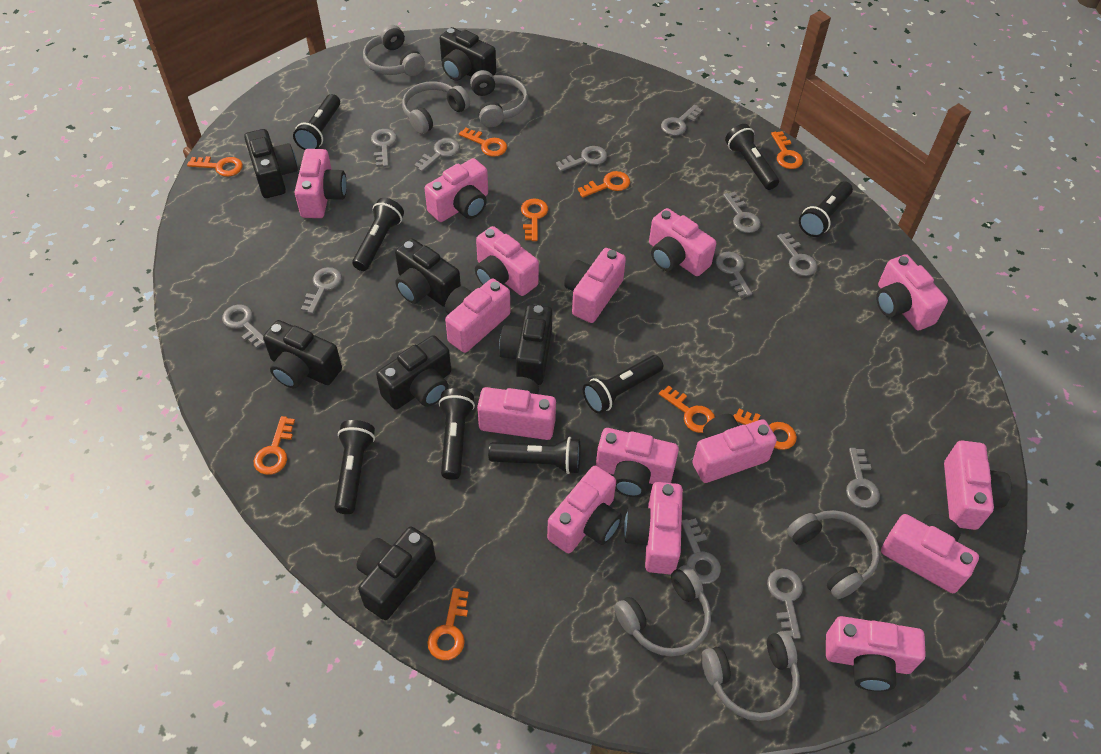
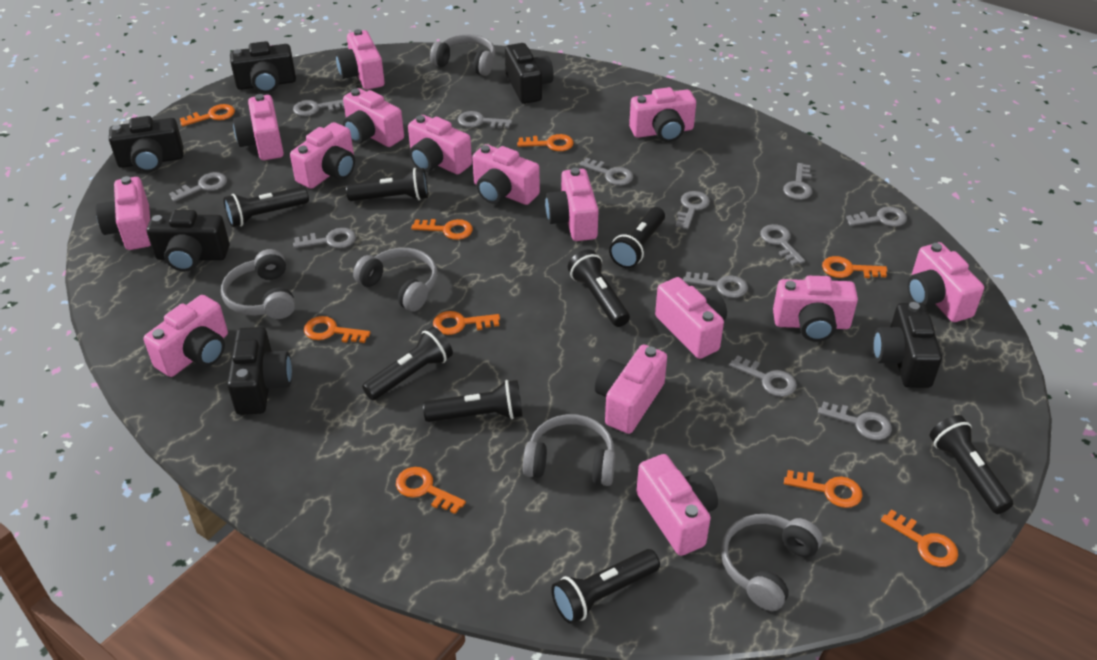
black camera: [244,129,298,198] [263,320,342,388] [357,527,436,620] [376,335,451,410] [395,238,461,307] [440,27,496,81] [499,305,552,385] = 7 -> [109,116,183,172] [147,210,229,272] [227,327,292,415] [230,41,296,93] [505,43,554,104] [873,302,942,388] = 6
grey headphones: [363,25,425,76] [402,81,470,134] [470,70,528,127] [614,565,711,656] [701,631,800,721] [787,510,880,599] = 6 -> [221,249,295,319] [353,248,438,311] [430,34,495,76] [523,414,616,486] [721,514,823,611] = 5

